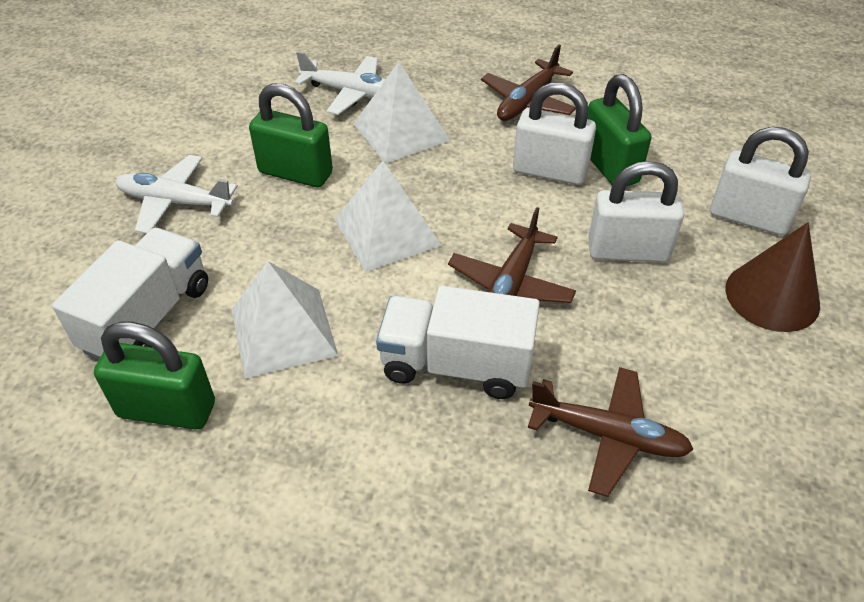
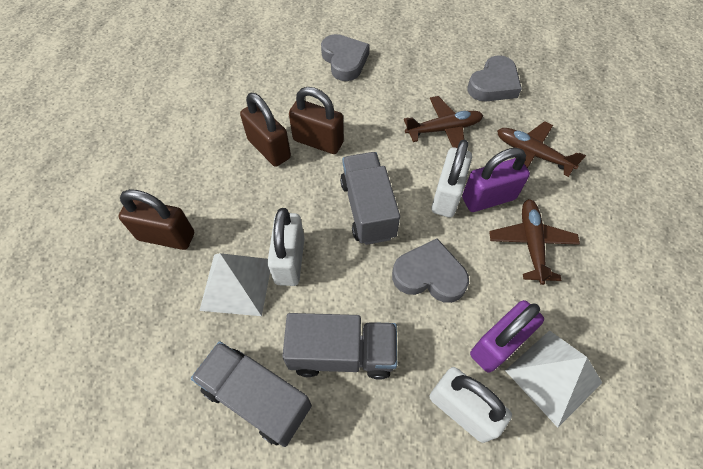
brown cone: [725,222,820,332] = 1 -> none = 0
brown padlock: none = 0 -> [118,189,194,250] [240,93,291,167] [289,87,344,154] = 3
green padlock: [94,322,215,430] [249,83,333,187] [587,74,652,186] = 3 -> none = 0
grey heart: none = 0 -> [321,34,370,81] [392,238,469,303] [468,55,522,101] = 3
grey truck: none = 0 -> [191,341,312,447] [282,313,397,380] [340,152,400,245] = 3
purple padlock: none = 0 -> [462,148,530,212] [470,300,544,373] = 2
white plane: [115,155,238,234] [294,51,386,115] = 2 -> none = 0
white pyramid: [231,261,338,379] [334,161,442,272] [354,62,450,163] = 3 -> [199,253,270,316] [505,330,602,428] = 2
white truck: [52,228,208,360] [376,286,540,399] = 2 -> none = 0

